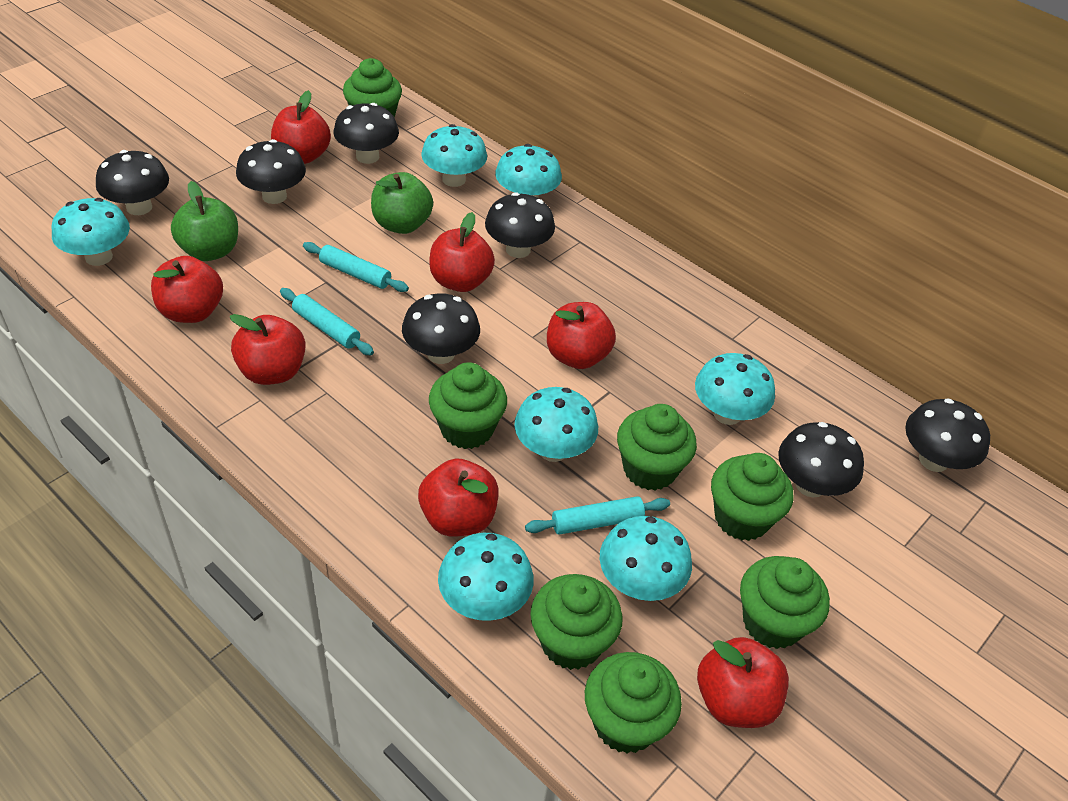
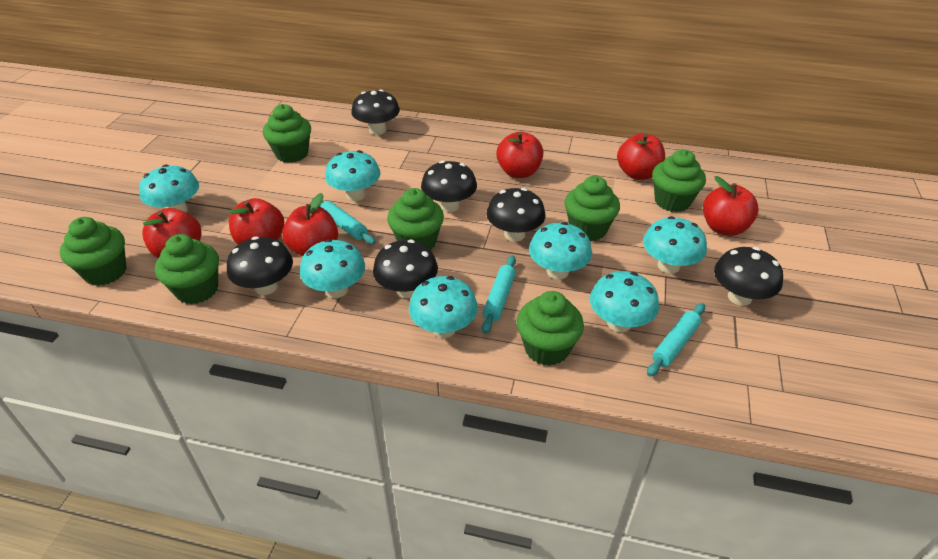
black mushroom: [96,150,169,215] [236,139,306,204] [334,103,399,164] [402,293,480,364] [485,192,555,258] [778,422,864,498] [905,398,990,472] = 7 -> [227,236,293,295] [351,89,400,135] [373,240,438,298] [421,160,477,212] [486,188,546,242] [714,247,783,306] = 6
green apple: [171,181,238,261] [371,172,433,234] = 2 -> none = 0
red apple: [151,256,223,323] [229,314,306,385] [271,90,331,164] [418,459,499,537] [429,212,495,292] [547,302,616,369] [697,637,789,728] = 7 -> [142,208,202,258] [229,198,284,244] [282,193,338,256] [496,132,544,178] [617,133,665,180] [703,176,759,236] = 6

